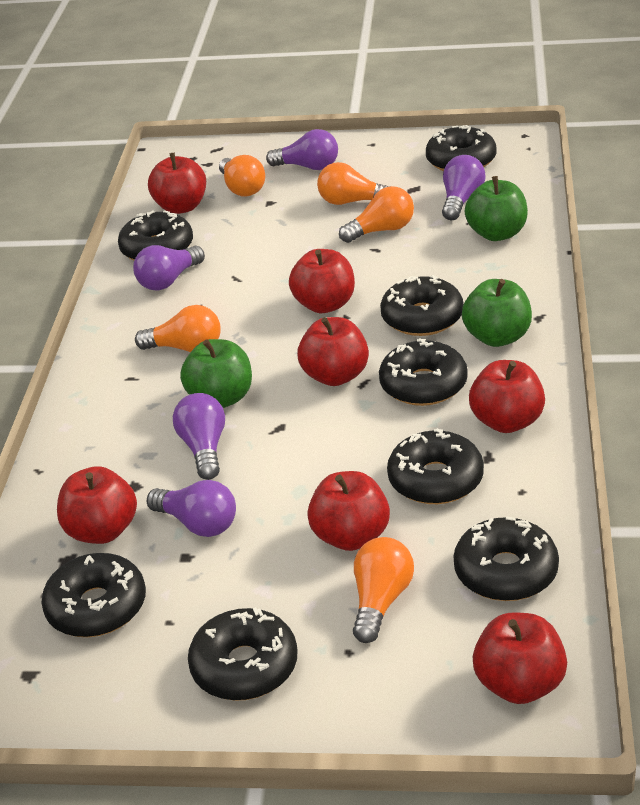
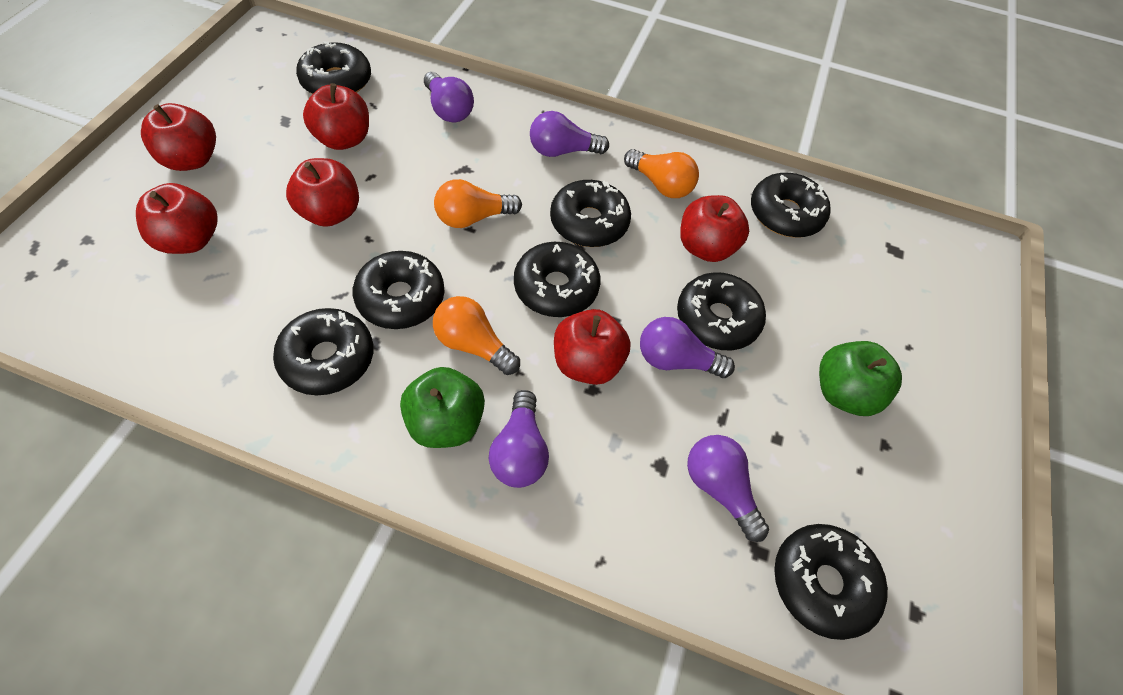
green apple: [180,339,252,408] [462,279,532,347] [465,176,528,241] = 3 -> [400,367,485,448] [819,341,902,416] = 2
orange light bulb: [135,305,221,352] [219,155,265,197] [317,162,391,205] [339,186,414,243] [353,537,414,643] = 5 -> [433,296,520,375] [434,179,522,228] [624,149,699,198] = 3
red apple: [57,466,137,544] [148,153,206,214] [289,249,355,313] [297,317,369,386] [307,471,390,551] [469,360,545,433] [473,612,567,704] = 7 -> [136,183,217,254] [141,103,216,171] [286,158,359,227] [303,83,369,150] [554,309,630,385] [680,195,749,262] = 6

